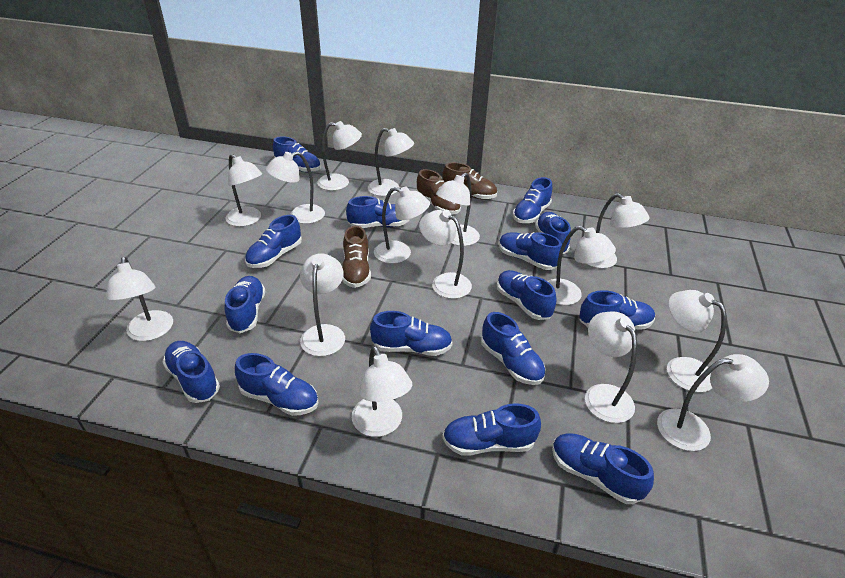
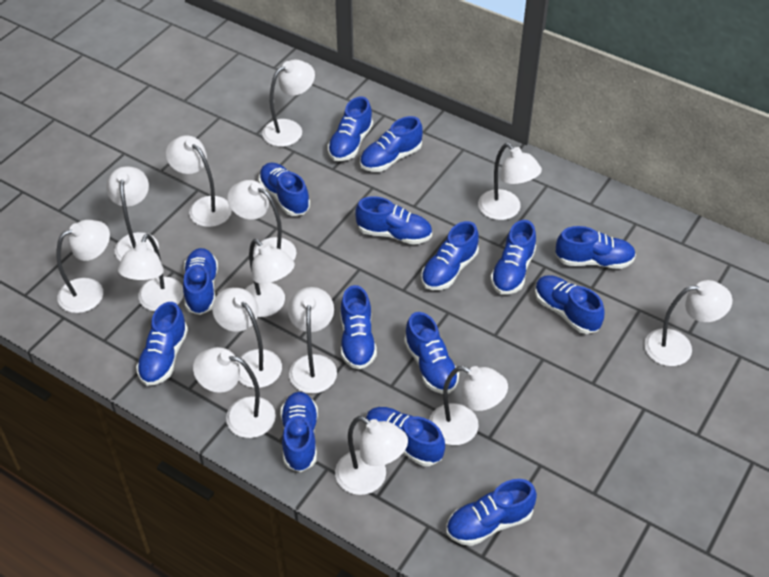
brown shoe: [342,226,371,288] [416,169,461,215] [442,162,497,199] = 3 -> none = 0
white lamp: [106,257,173,341] [225,154,262,227] [266,152,325,224] [300,253,345,356] [317,121,362,191] [352,346,412,437] [368,128,414,196] [374,187,430,264] [419,210,472,299] [436,173,480,246] [547,226,616,305] [585,311,637,423] [587,193,650,268] [657,354,769,451] [667,290,727,392] = 15 -> [57,220,110,313] [106,166,159,261] [118,234,184,312] [166,135,232,227] [193,347,276,438] [212,288,282,388] [227,180,296,261] [244,239,295,317] [262,59,315,147] [288,287,337,394] [335,416,408,495] [429,366,508,445] [478,143,542,220] [644,280,732,366] = 14

